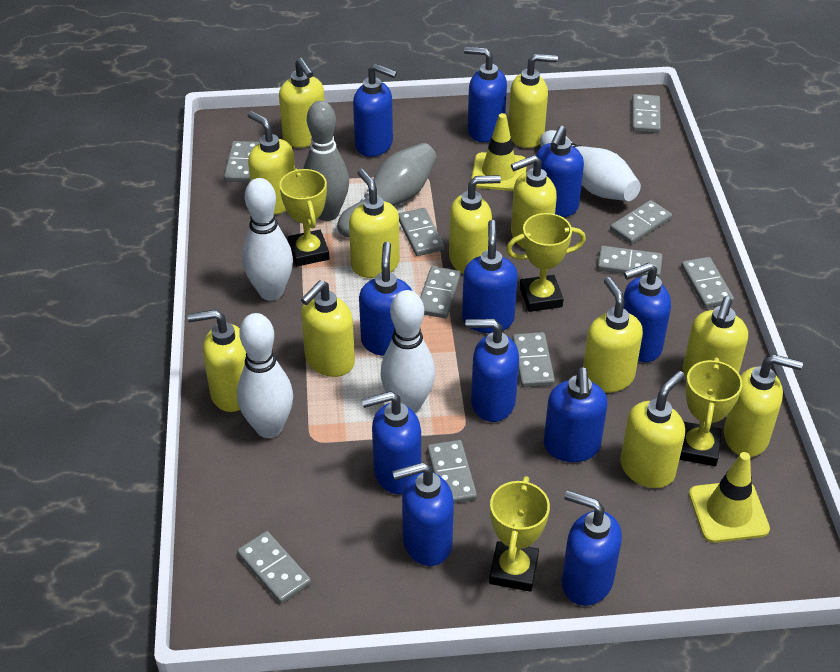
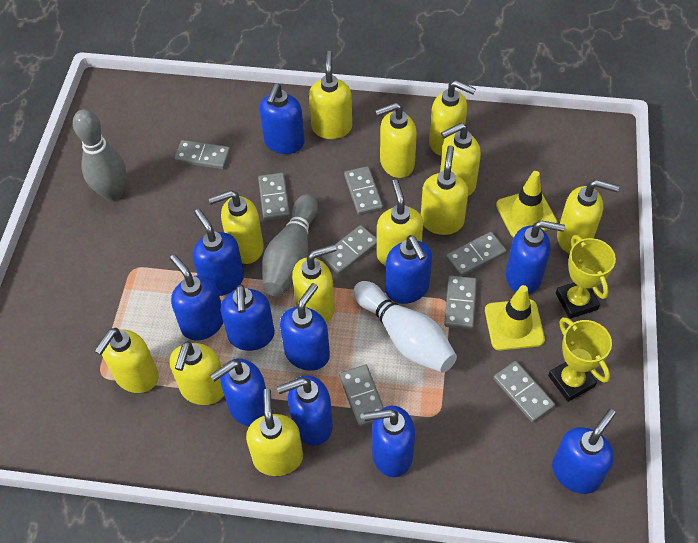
grey domino: [224,141,260,182] [237,531,311,604] [398,208,444,256] [420,266,461,318] [427,440,477,503] [512,332,555,387] [597,246,662,278] [610,200,672,244] [632,94,661,133] [681,257,734,308] = 10 -> [174,140,231,169] [258,173,290,221] [321,225,377,275] [339,365,384,427] [344,166,383,215] [444,276,477,330] [446,232,507,277] [493,361,555,423] = 8
white bowling pin: [237,313,293,438] [242,178,293,301] [380,290,435,413] [540,130,641,201] = 4 -> [353,281,457,373] = 1
yellow trophy: [279,168,330,266] [489,476,550,592] [506,213,586,312] [679,358,743,466] = 4 -> [548,317,612,402] [556,235,616,319] = 2

